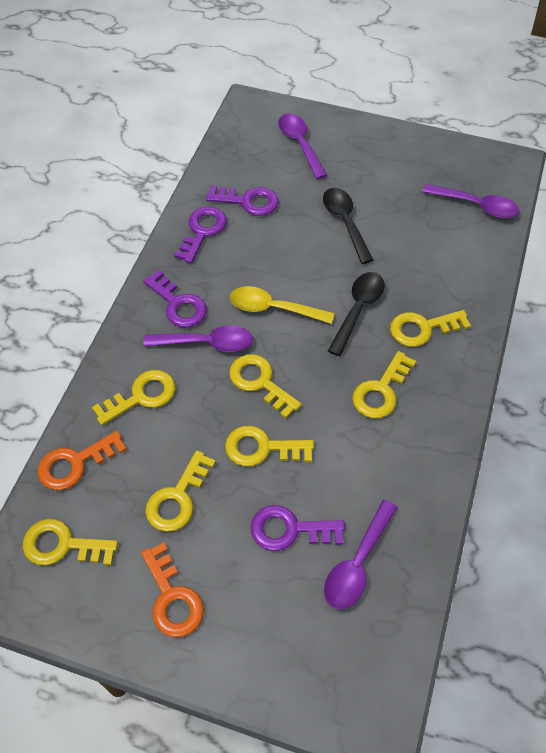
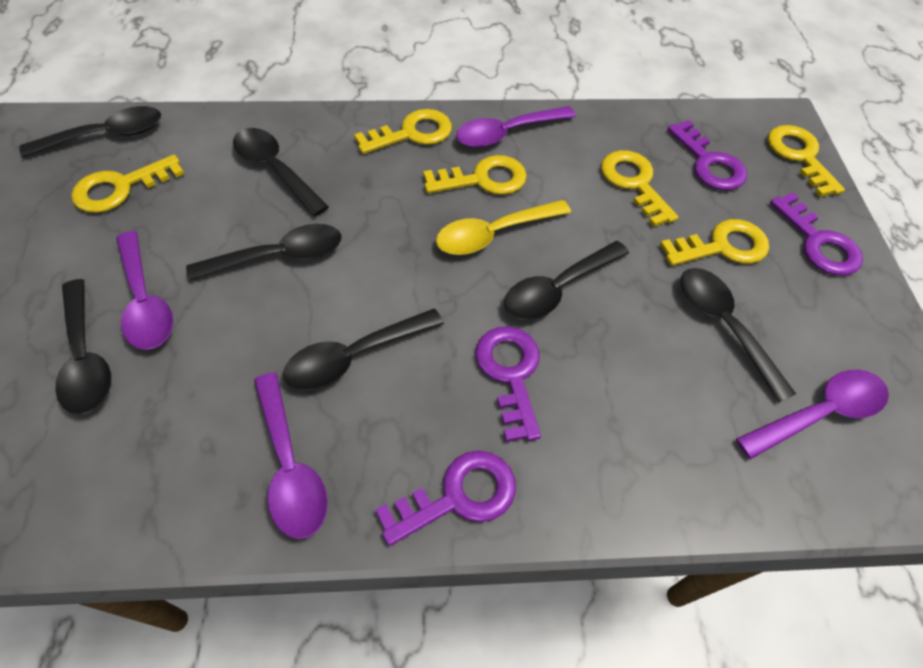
black spoon: [323,188,373,264] [328,272,385,356] = 2 -> [19,106,161,157] [56,279,111,415] [186,224,341,281] [233,128,329,216] [283,309,444,391] [504,241,629,320] [681,268,796,402] = 7
orange key: [38,431,127,490] [141,542,204,637] = 2 -> none = 0
yellow key: [23,519,118,566] [92,370,176,425] [145,450,216,532] [225,426,314,466] [229,354,302,419] [352,351,416,418] [390,310,471,347] = 7 -> [71,155,184,213] [354,109,452,154] [423,155,527,195] [601,150,679,227] [660,219,769,266] [768,125,845,197] = 6

